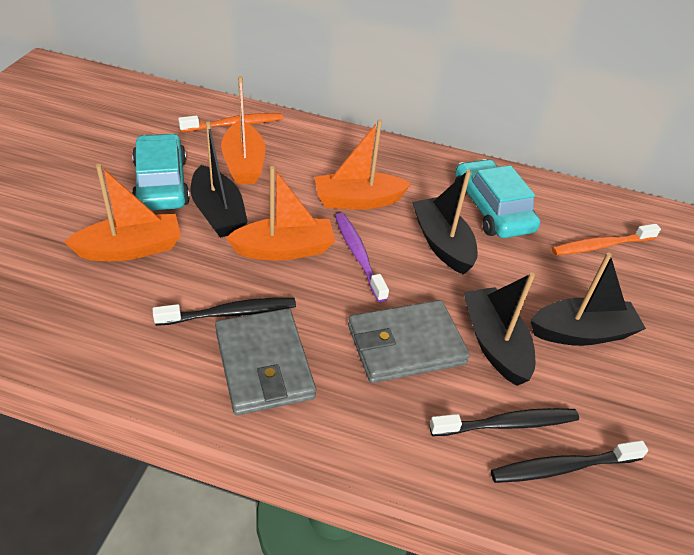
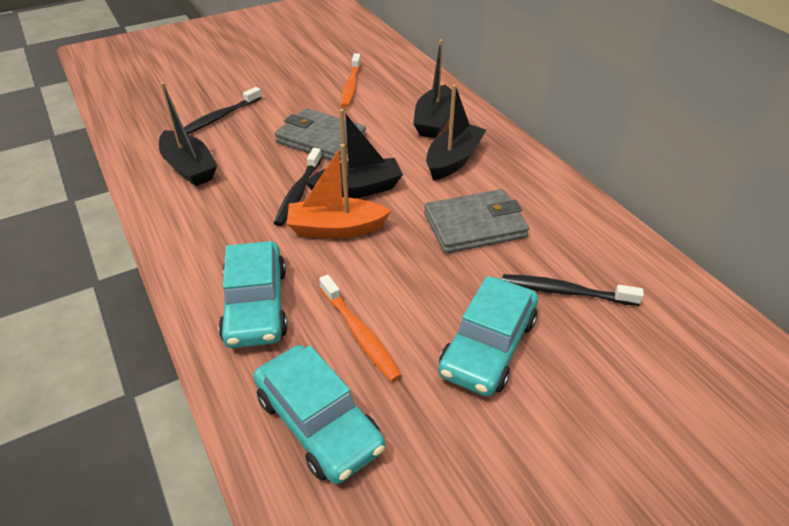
orange boat: [64,164,181,261] [221,76,265,184] [226,166,335,261] [314,119,412,210] = 4 -> [287,144,391,238] = 1
purple toothbrush: [335,213,389,302] = 1 -> none = 0
turquoise car: [132,133,190,210] [455,159,540,238] = 2 -> [219,241,288,348] [253,345,385,484] [438,276,538,396] = 3

